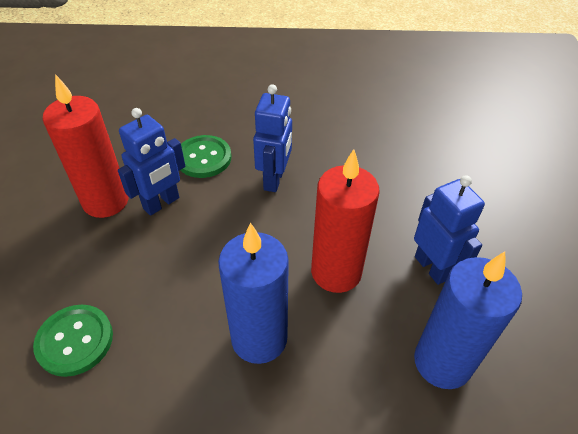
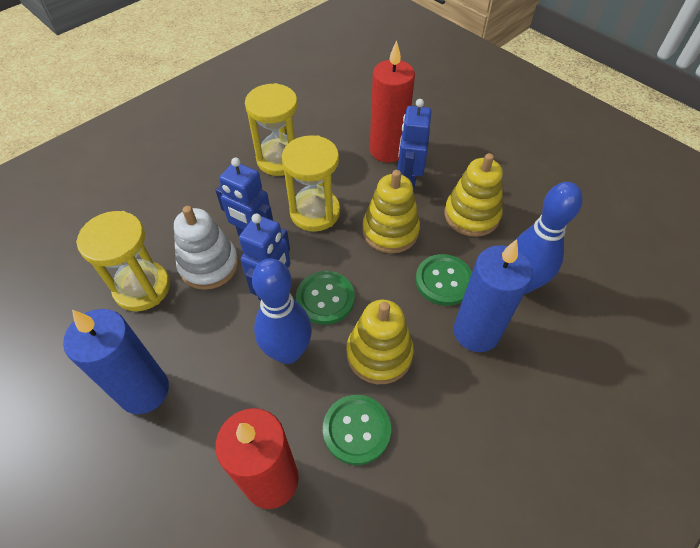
blue bowling pin: none = 0 -> [252,258,312,364] [516,182,583,294] = 2
green button: [33,305,113,377] [180,135,232,178] = 2 -> [296,271,355,325] [323,395,391,465] [415,254,472,306] = 3
white stacking toy: none = 0 -> [174,206,238,290] = 1
yellow hourglass: none = 0 -> [76,211,170,311] [245,83,298,176] [282,135,340,232] = 3
yellow stacking toy: none = 0 -> [346,300,414,384] [362,170,420,253] [444,153,503,237] = 3

